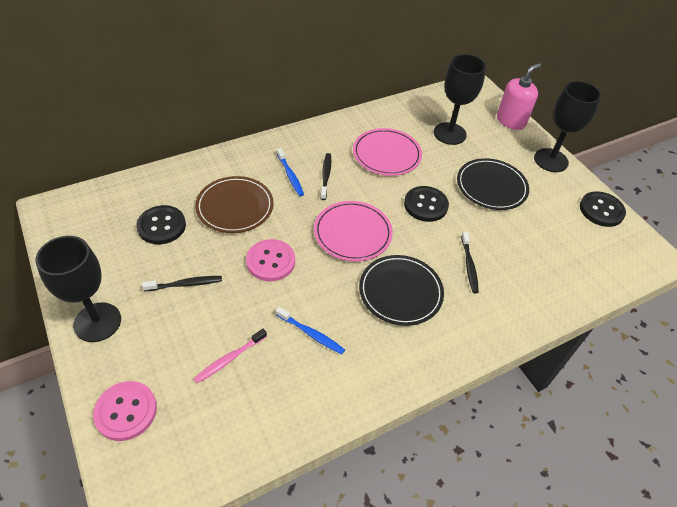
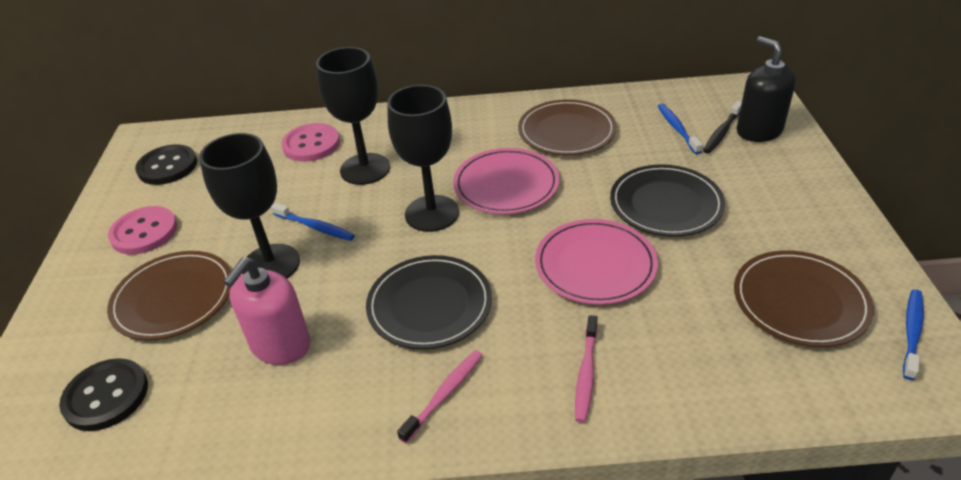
black button: [136,205,186,244] [404,186,449,222] [580,191,626,227] = 3 -> [59,358,148,431] [135,144,197,185] = 2
black soap dispenser: none = 0 -> [737,36,796,142] = 1
black toothbrush: [142,276,222,292] [320,153,331,200] [461,231,479,293] = 3 -> [703,101,742,154] = 1
blue toothbrush: [276,307,345,355] [277,148,304,196] = 2 -> [271,203,355,241] [658,104,703,154] [903,289,924,380] = 3
brown plate: [195,176,274,233] = 1 -> [107,251,231,340] [518,99,617,155] [734,250,874,347] = 3
pink toothbrush: [193,329,267,383] = 1 -> [397,350,483,443] [575,315,598,423] = 2

